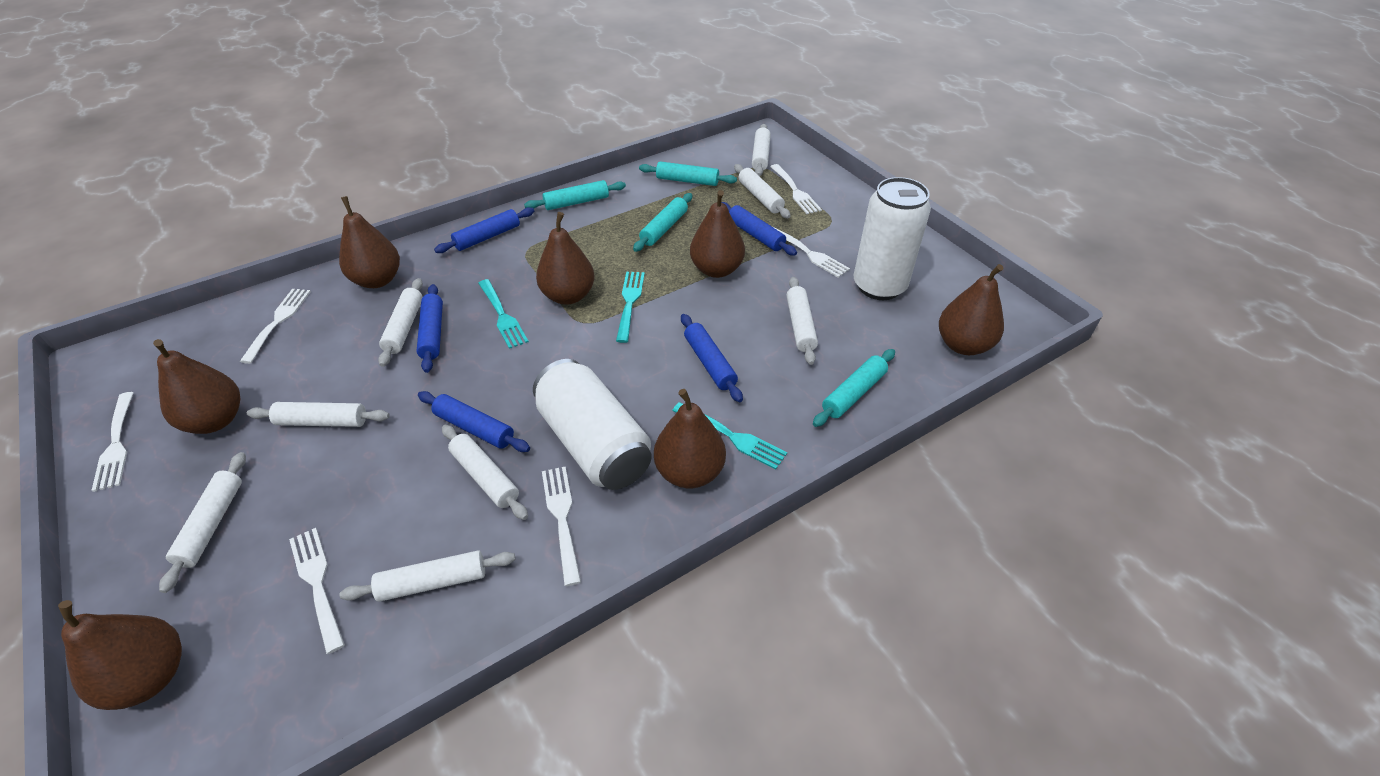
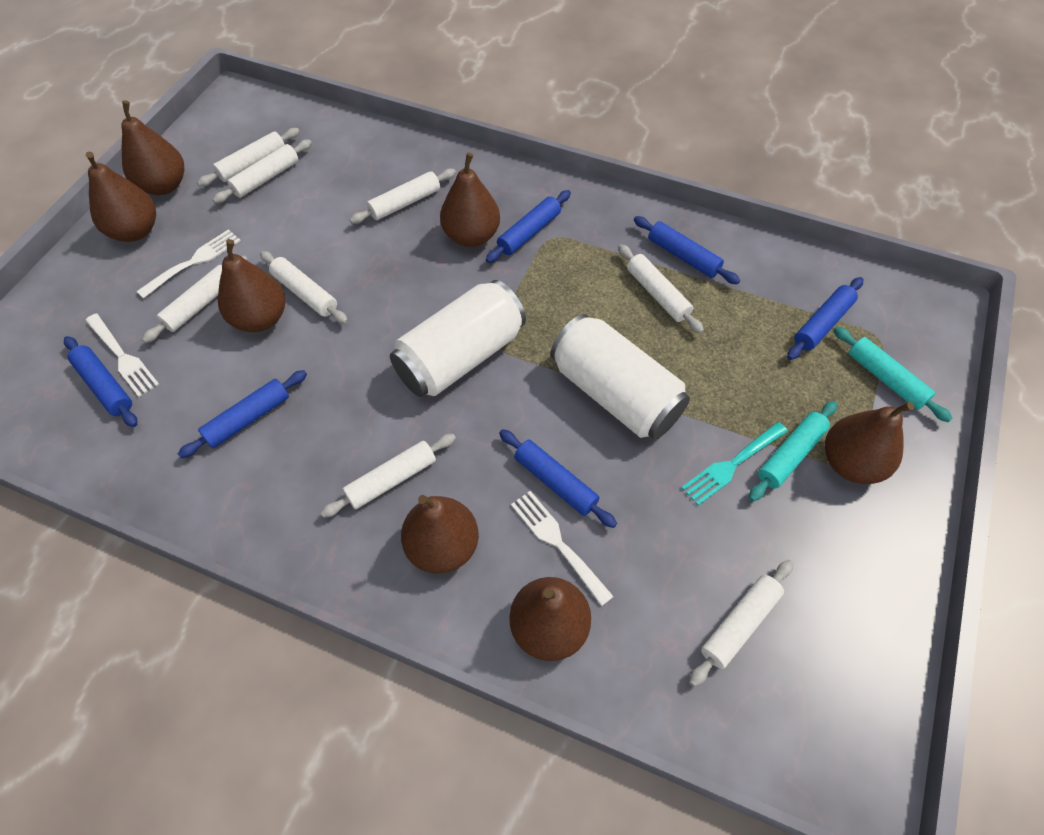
blue rolling pin: [417,284,443,373] [418,391,530,452] [434,207,534,253] [681,314,743,402] [721,202,797,256] = 5 -> [64,336,137,427] [178,370,307,458] [486,190,571,263] [499,429,617,528] [634,216,740,284] [787,277,863,360] = 6
turquoise fork: [478,279,529,349] [616,272,645,343] [672,402,787,470] = 3 -> [681,422,788,506] = 1
turquoise rolling pin: [524,180,626,210] [633,193,692,252] [639,161,737,186] [813,349,895,427] = 4 -> [749,401,837,501] [834,326,953,422] = 2
white fork: [91,392,134,492] [240,289,311,364] [289,528,345,654] [542,466,581,586] [770,164,822,214] [773,227,850,278] = 6 -> [85,314,159,397] [137,229,241,299] [511,491,614,606] = 3

